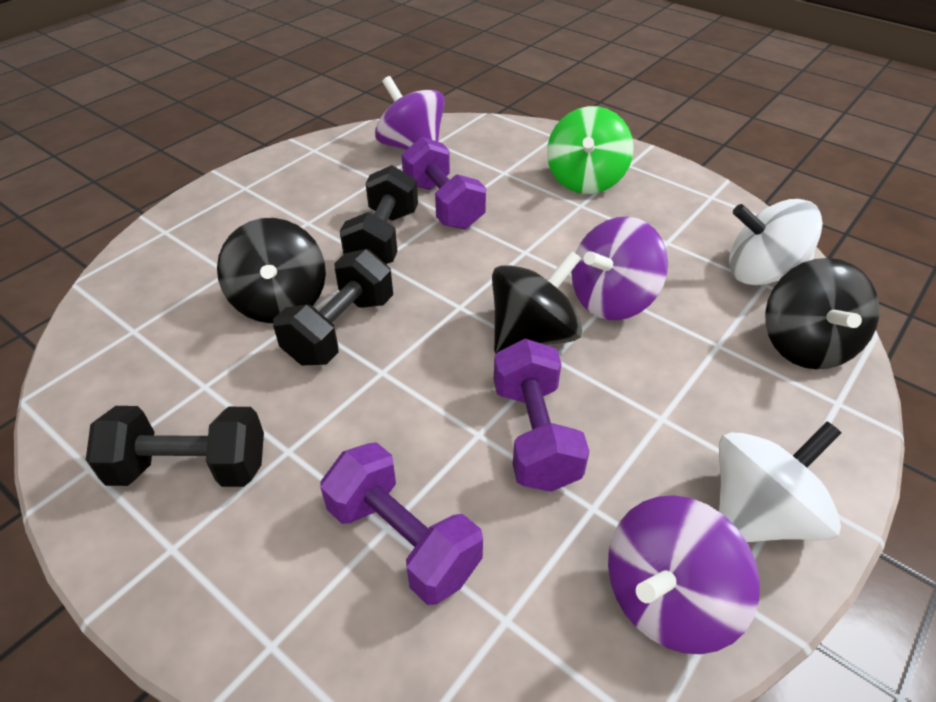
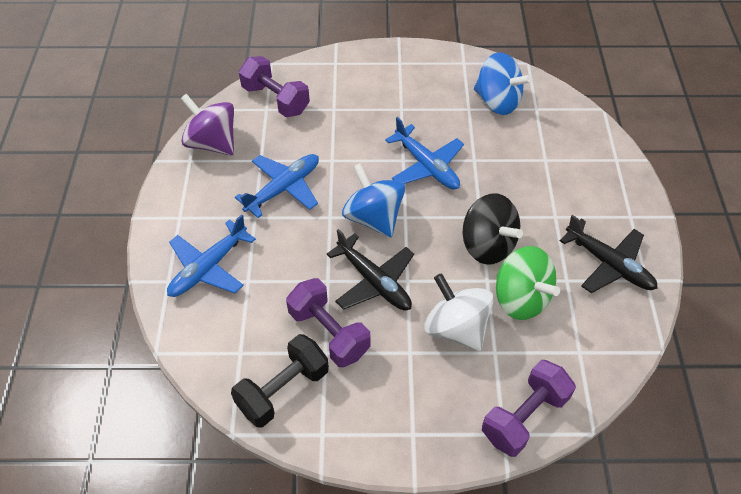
black dumbbell: [86,406,264,487] [273,249,393,366] [340,165,418,264] = 3 -> [231,334,329,428] = 1
black plane: none = 0 -> [326,229,414,310] [560,215,658,293] = 2
black spinning top: [217,218,326,323] [492,251,582,354] [765,258,879,369] = 3 -> [463,194,523,265] = 1
blue plane: none = 0 -> [167,214,256,297] [235,154,319,218] [385,117,464,189] = 3
blue spinning top: none = 0 -> [342,163,405,237] [474,52,532,115] = 2
purple spinning top: [375,76,445,150] [571,217,668,320] [608,495,760,654] = 3 -> [180,94,234,155] = 1
white spinning top: [719,421,841,542] [729,199,823,285] = 2 -> [425,273,494,351] = 1

